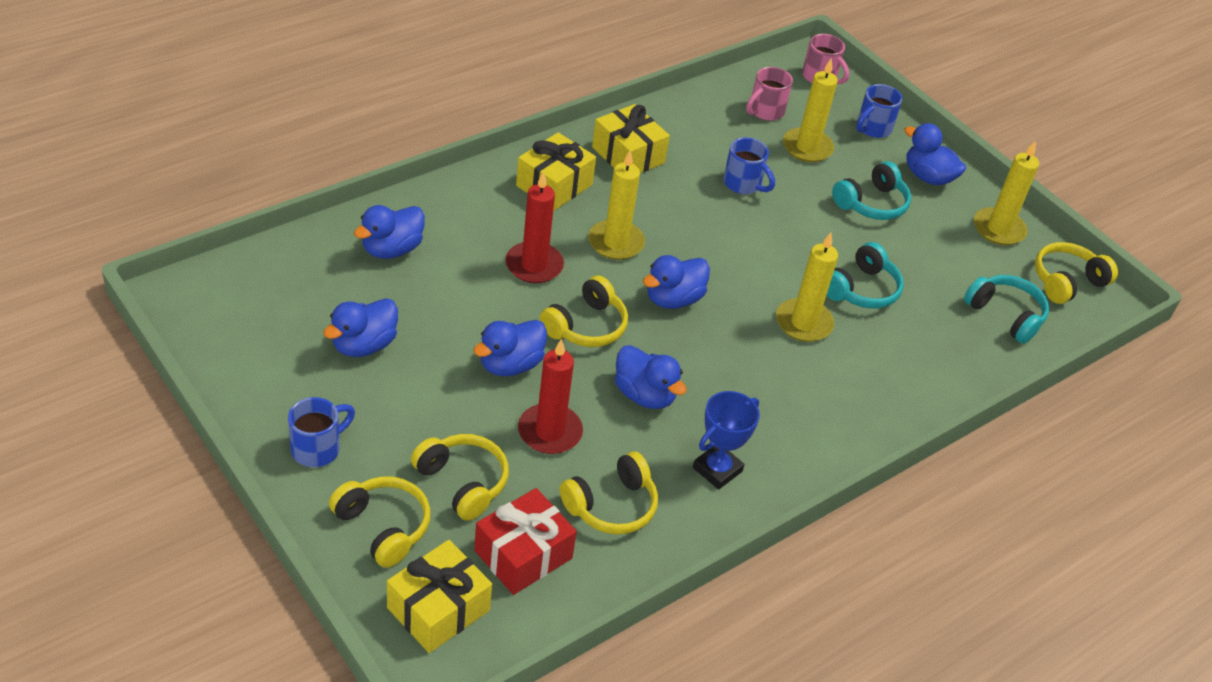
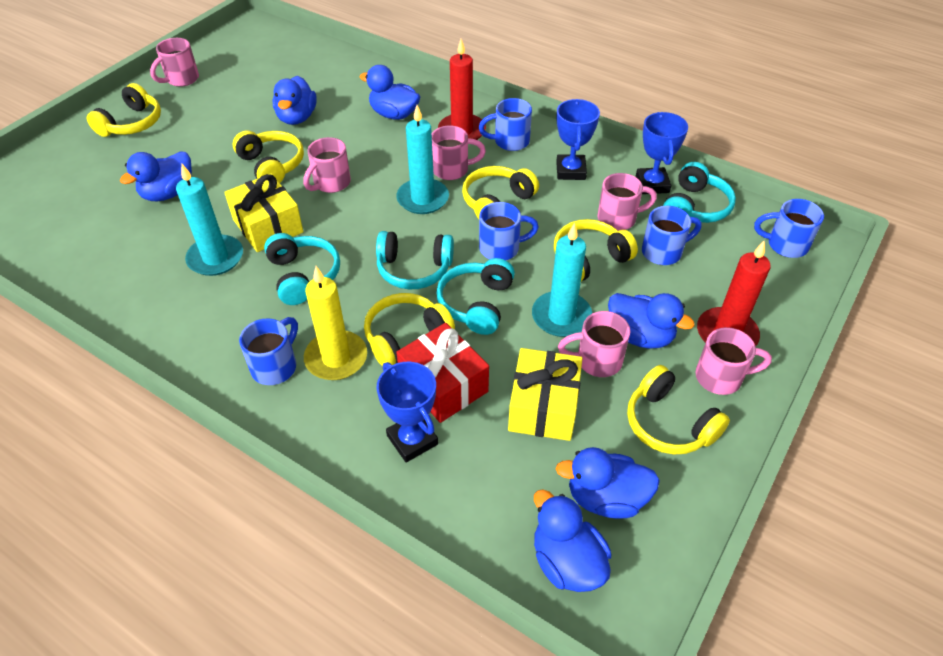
blue mug: [288,397,355,467] [723,137,775,194] [856,84,902,138] = 3 -> [239,317,298,385] [479,98,532,151] [479,202,539,260] [642,206,701,265] [754,199,824,258] = 5
blue trophy: [693,391,760,490] = 1 -> [376,362,438,462] [556,99,600,180] [636,112,688,194] = 3
pink mug: [746,67,793,121] [802,34,849,84] = 2 -> [150,38,199,87] [303,137,351,193] [432,126,486,180] [558,311,630,377] [597,173,657,231] [696,327,772,395] = 6
turquoise candle: none = 0 -> [176,164,243,276] [396,105,449,214] [532,222,592,337] = 3
turquoise headphones: [826,242,904,309] [832,161,911,220] [964,275,1049,344] = 3 -> [264,233,340,305] [376,231,454,289] [436,258,515,335] [663,162,736,223] = 4
yellow candle: [588,151,645,260] [776,232,838,342] [783,58,838,162] [974,140,1039,245] = 4 -> [304,266,367,380] = 1
yellow gift: [387,540,492,653] [516,132,596,211] [592,104,670,173] = 3 -> [224,173,303,252] [508,348,583,441] = 2
yellow headphones: [329,476,430,568] [411,434,509,521] [540,276,628,347] [560,451,658,534] [1035,242,1118,304] = 5 -> [87,83,161,137] [233,131,304,183] [364,293,455,367] [462,166,539,219] [554,219,638,281] [627,365,730,454] = 6

